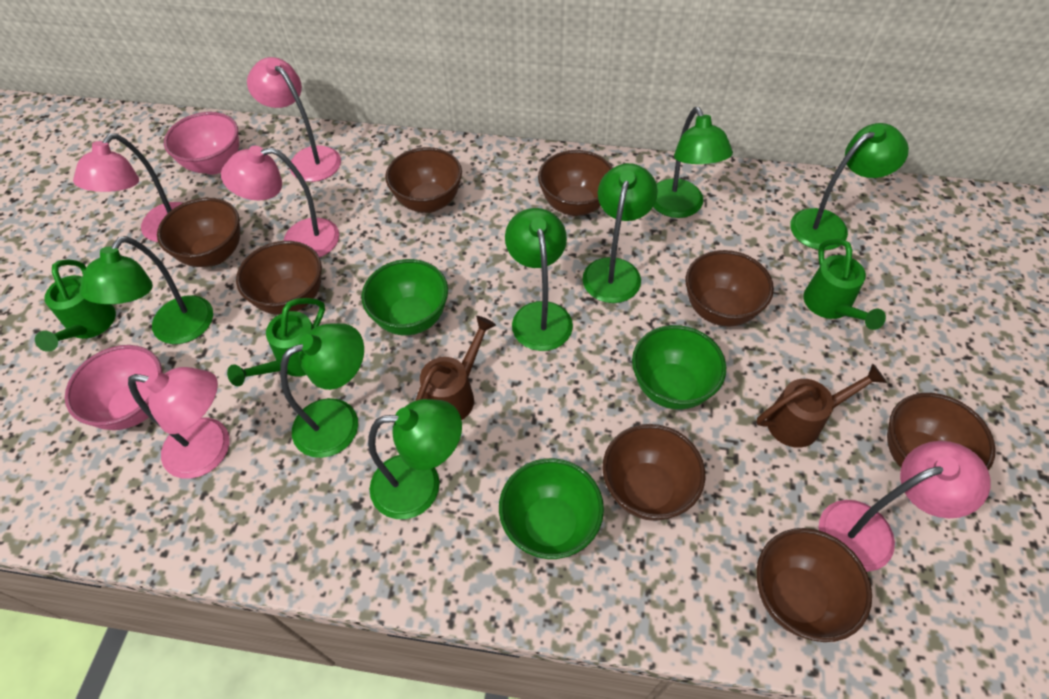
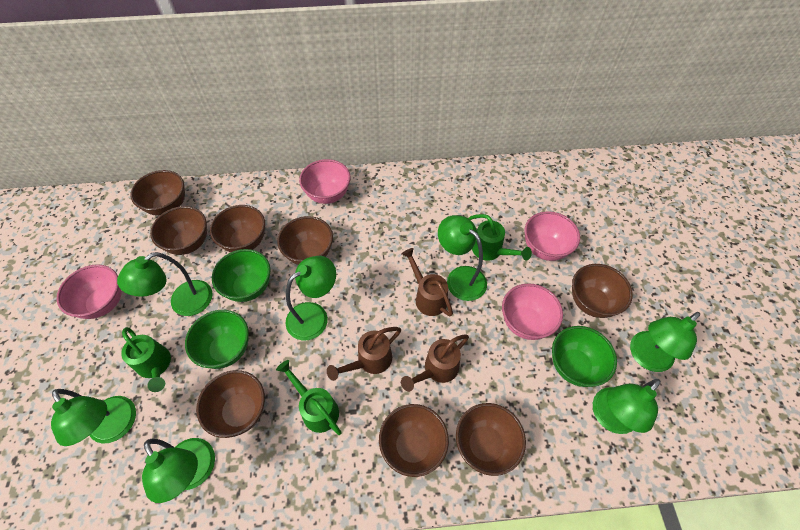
brown watering can: [415,316,496,420] [757,364,887,448] = 2 -> [327,327,401,381] [401,248,453,317] [401,334,469,392] = 3
pink bowl: [65,345,163,430] [164,112,239,174] = 2 -> [57,264,122,319] [299,159,351,204] [502,283,563,340] [525,211,580,261] = 4
pink lamp: [73,133,182,242] [128,367,230,478] [221,146,339,257] [247,57,341,182] [819,441,991,572] = 5 -> none = 0

